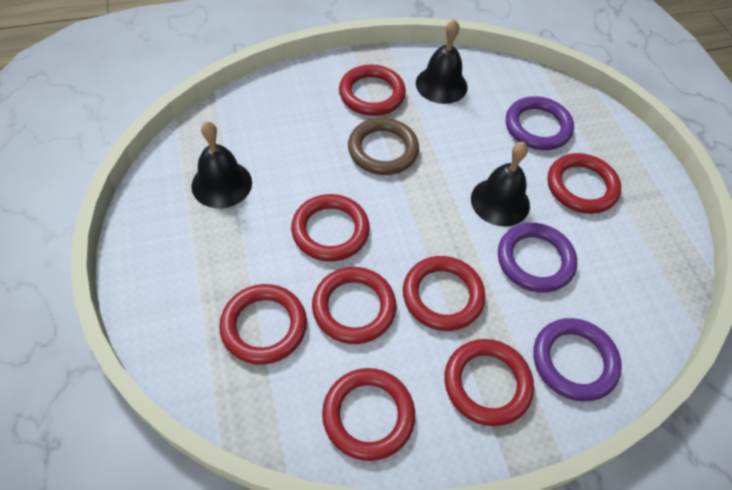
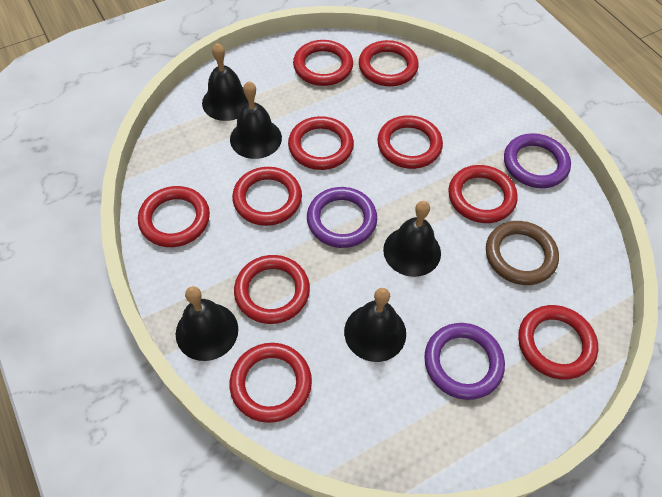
black bell: [191,121,252,208] [416,19,468,104] [471,142,530,226] = 3 -> [176,286,238,361] [202,43,248,121] [230,81,282,159] [344,288,406,362] [383,201,441,277] = 5
red ring: [219,284,307,365] [291,194,370,261] [312,267,396,344] [322,368,415,461] [339,64,406,116] [403,256,485,331] [444,339,534,426] [548,153,621,214] = 8 -> [138,186,210,247] [230,343,312,423] [232,167,302,226] [234,255,310,324] [288,116,354,170] [293,40,353,86] [359,40,419,86] [377,115,443,169] [448,165,518,223] [518,305,598,379] = 10

